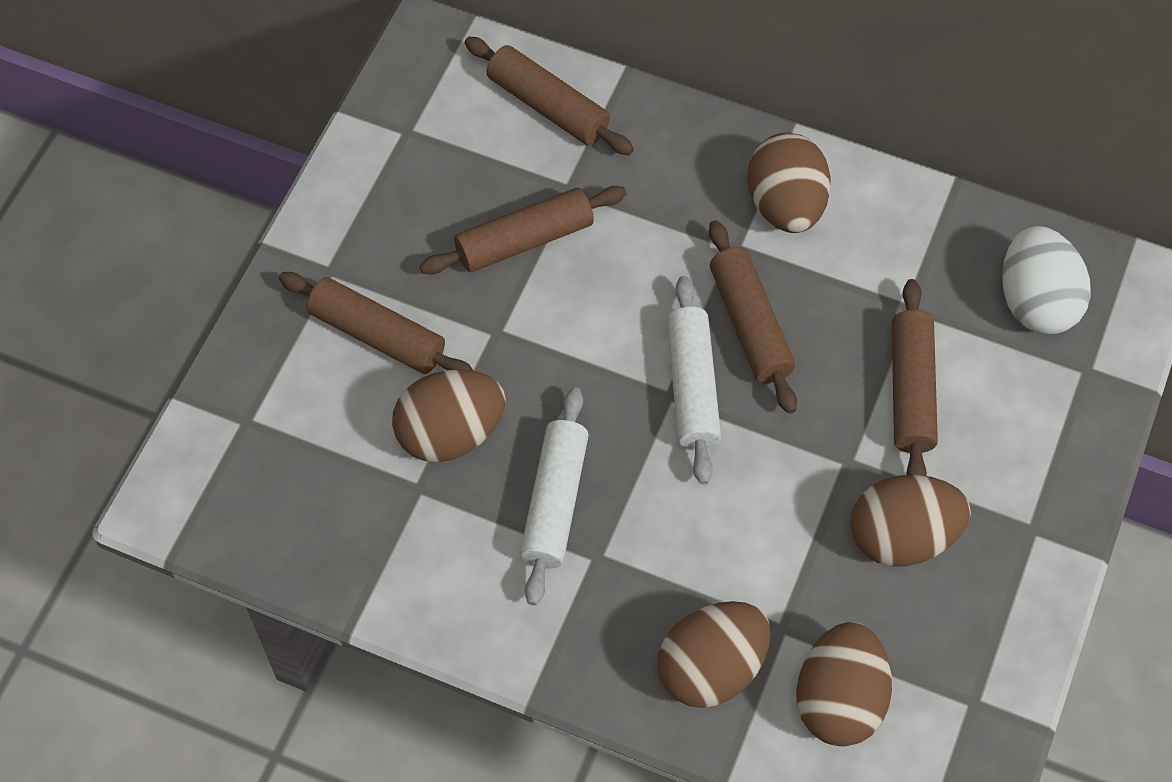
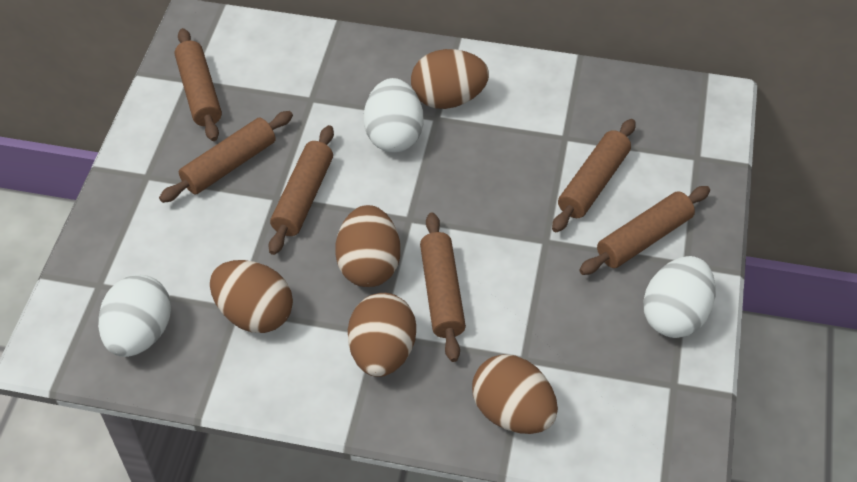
brown rolling pin: [279,272,473,374] [420,186,627,275] [465,36,634,155] [709,220,797,414] [892,279,938,476] = 5 -> [159,111,293,203] [175,28,222,141] [269,125,334,255] [420,212,466,362] [552,119,636,232] [579,186,710,275] = 6
white egg: [1002,226,1091,334] = 1 -> [98,275,171,357] [364,78,424,153] [643,256,716,338] = 3
white rolling pin: [520,387,589,606] [667,276,721,485] = 2 -> none = 0

